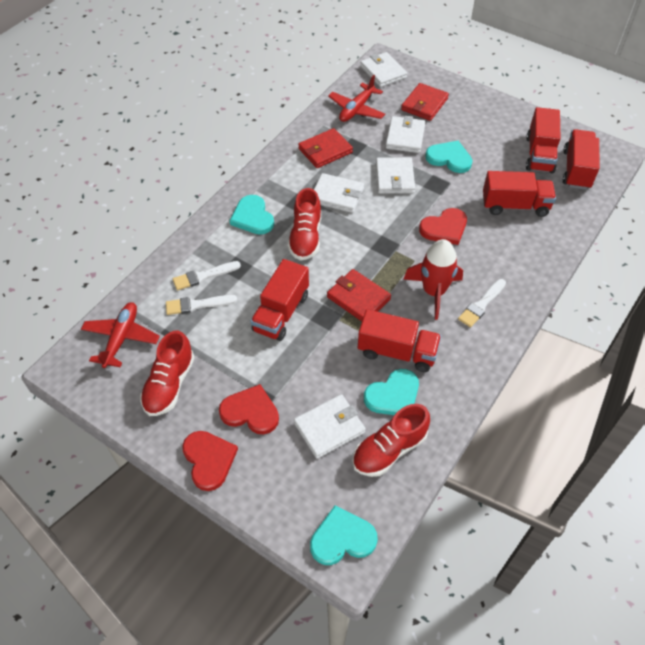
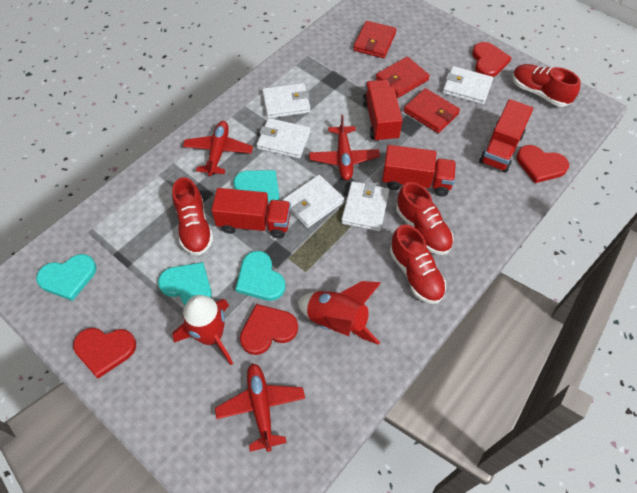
red heart: [182,431,238,491] [219,384,279,434] [419,208,467,245] = 3 -> [73,328,136,378] [240,304,298,355] [472,42,512,77] [516,145,569,183] = 4
red plane: [81,302,160,368] [328,75,385,122] = 2 -> [183,121,253,176] [215,364,305,452] [309,115,380,180] = 3
red rocket: [404,239,463,320] = 1 -> [172,295,233,365] [297,281,381,345] = 2
red shoe: [140,331,194,416] [288,188,321,260] [352,404,430,477] = 3 -> [172,177,214,256] [390,224,446,304] [396,182,454,255] [512,64,581,107] = 4
red truck: [251,259,309,341] [358,309,441,372] [483,171,556,217] [526,107,561,173] [563,129,599,190] = 5 -> [211,188,291,239] [363,80,403,142] [382,145,456,196] [479,99,533,173] = 4
white brush: [166,295,237,315] [173,261,241,290] [458,279,506,327] = 3 -> none = 0

